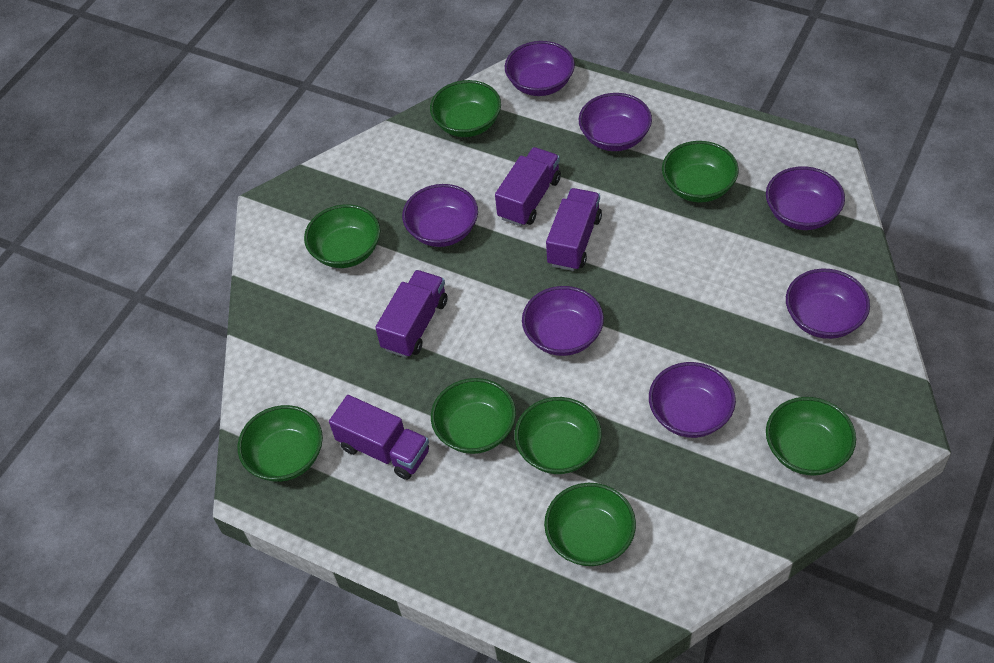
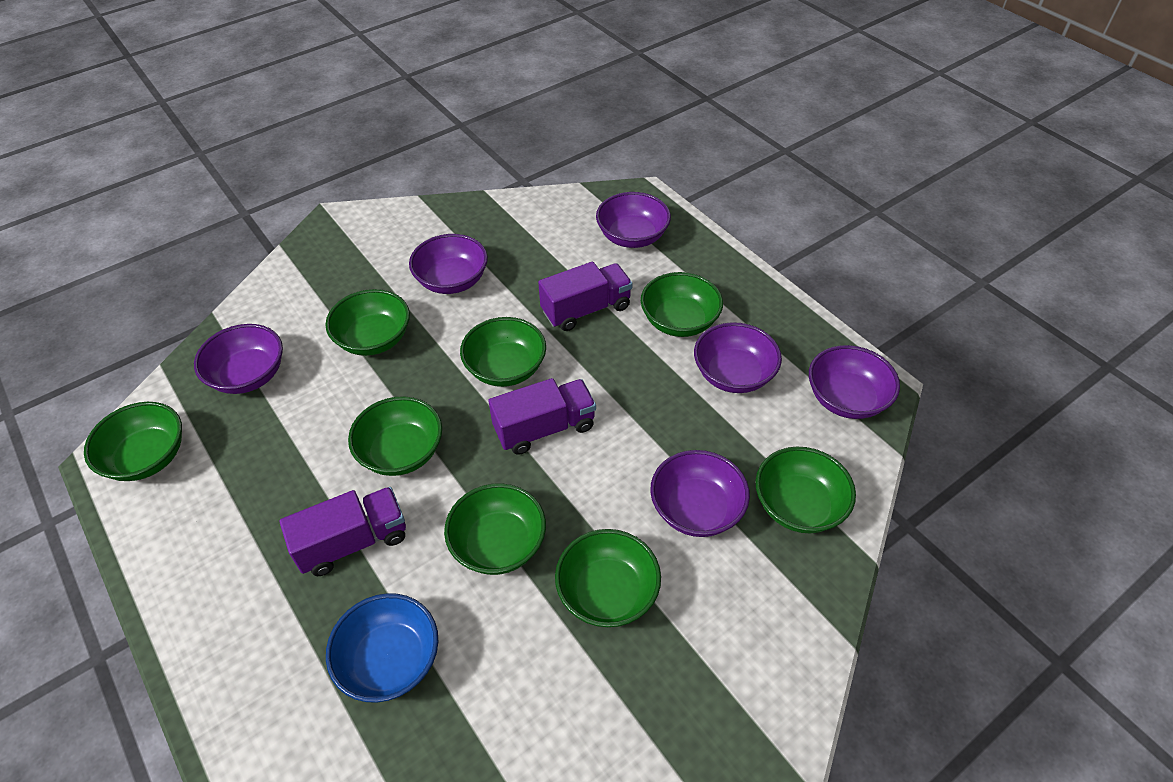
blue bowl: none = 0 -> [326,593,438,703] = 1
purple bowl: [402,184,478,247] [505,41,575,96] [522,286,604,356] [579,93,652,151] [649,362,736,438] [766,166,845,230] [786,268,870,339] = 7 -> [194,324,283,394] [409,234,488,294] [596,192,671,248] [650,450,750,537] [694,322,782,393] [809,345,900,419] = 6
purple truck: [329,395,429,480] [375,270,448,358] [495,147,561,226] [546,188,602,271] = 4 -> [279,487,406,576] [488,378,596,455] [538,262,633,331] = 3

